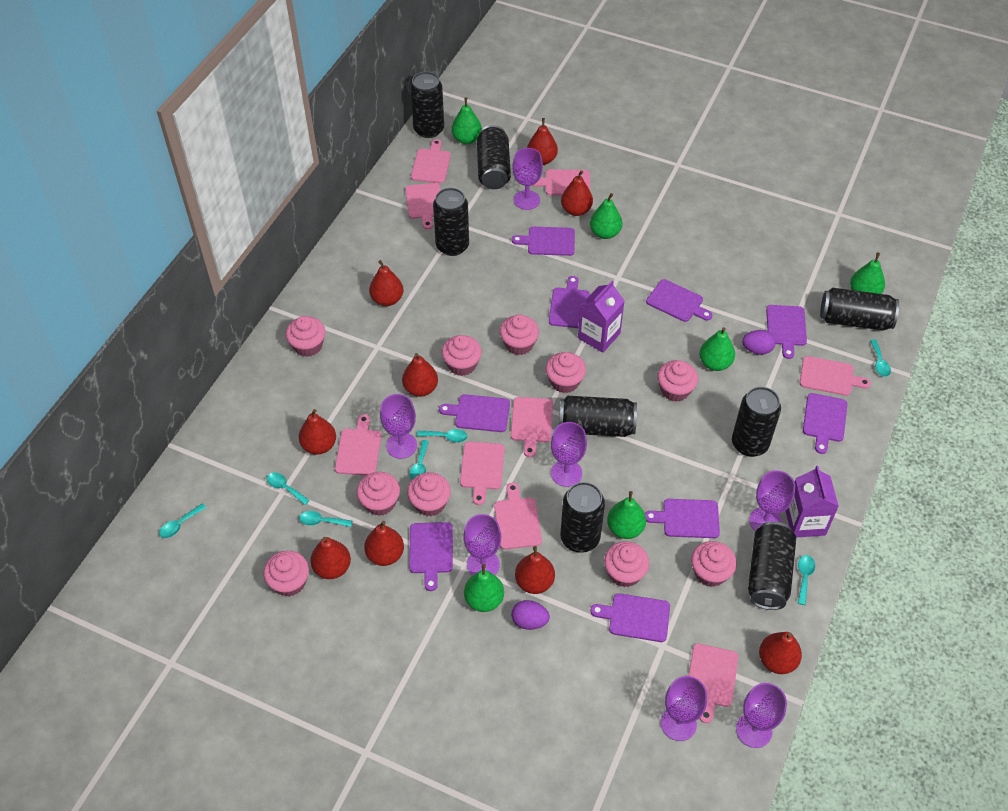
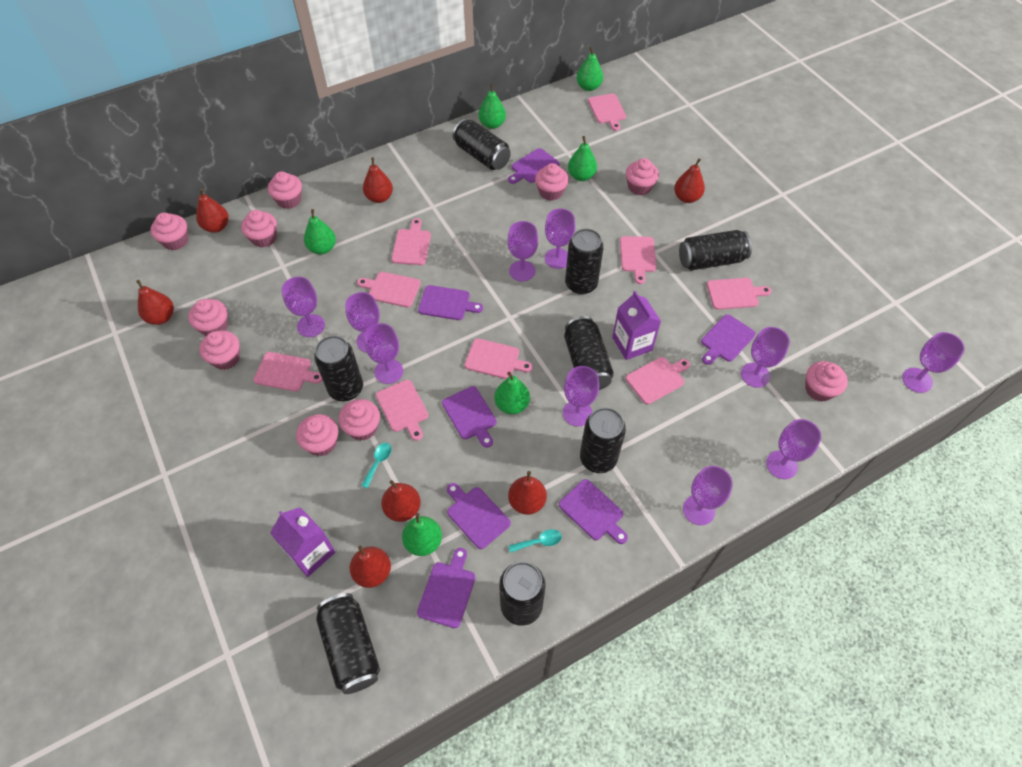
purple cutting board: [409,522,453,591] [439,394,510,432] [512,227,575,256] [549,276,590,328] [591,593,670,642] [645,499,720,538] [646,279,712,322] [766,305,807,359] [803,393,847,454] = 9 -> [417,548,475,628] [418,285,483,320] [442,386,497,448] [447,483,511,549] [508,148,559,184] [559,479,628,544] [701,314,756,365] = 7
purple egg: [511,600,550,630] [742,330,776,355] = 2 -> none = 0
purple goblet: [380,394,417,459] [464,514,501,576] [512,148,543,210] [551,422,587,487] [661,676,707,741] [736,683,787,748] [749,470,795,531] = 7 -> [282,277,325,337] [345,292,380,353] [364,323,403,384] [508,221,538,282] [545,208,576,269] [563,366,599,426] [683,466,733,525] [741,327,790,388] [766,419,821,479] [902,332,965,393] = 10
red pear: [299,409,336,455] [310,537,351,579] [364,521,404,566] [369,260,403,306] [402,353,438,397] [515,546,555,594] [527,118,558,165] [561,170,593,216] [759,632,802,674] = 9 -> [136,280,174,325] [196,189,229,233] [350,546,391,588] [363,157,393,203] [381,480,421,522] [508,471,547,515] [674,158,705,203] = 7
turquoise spoon: [159,503,206,538] [267,472,310,505] [299,511,352,527] [409,440,429,480] [417,429,467,442] [798,555,815,605] [870,339,891,377] = 7 -> [361,443,392,488] [509,529,562,553] = 2

